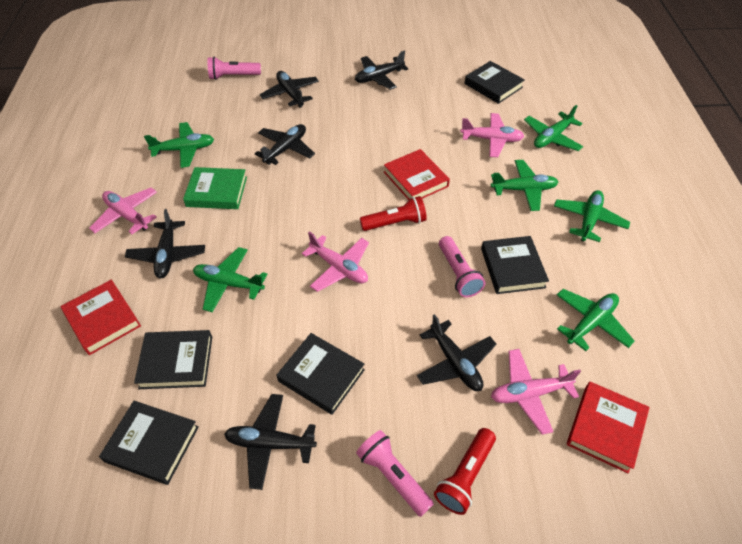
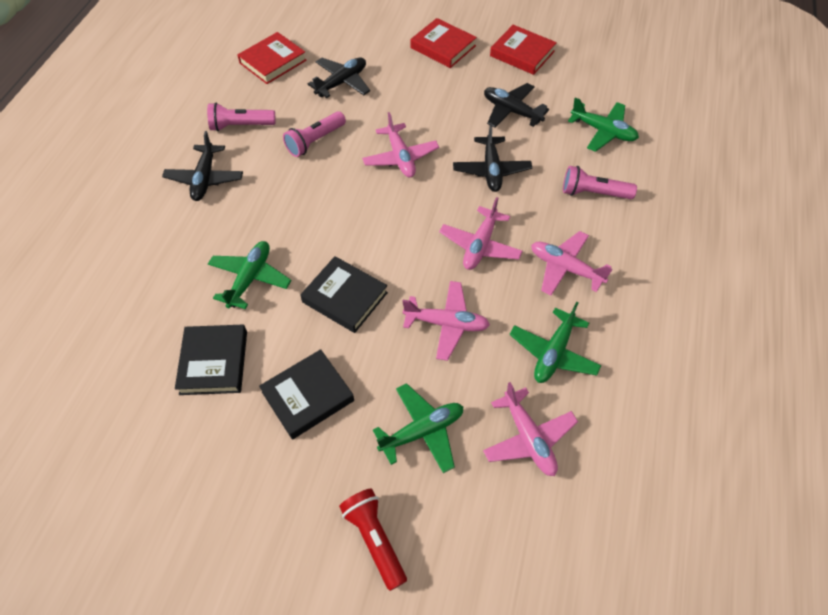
black book: [99,401,199,485] [134,330,212,389] [277,333,365,415] [465,61,525,104] [481,236,549,294] = 5 -> [175,325,247,395] [259,349,354,440] [300,256,388,333] = 3
black plane: [125,209,205,278] [224,394,317,490] [255,124,315,165] [260,71,319,108] [355,50,408,90] [417,314,496,391] = 6 -> [162,131,243,201] [308,57,370,98] [453,123,532,192] [484,83,549,128] = 4
green book: [183,167,247,209] = 1 -> none = 0
green plane: [144,122,214,168] [193,247,267,312] [491,160,558,211] [524,105,583,151] [554,190,630,242] [557,289,635,351] = 6 -> [208,241,291,309] [373,383,464,473] [509,302,602,383] [568,98,639,152] = 4
pink plane: [89,187,157,234] [302,231,369,292] [460,113,524,158] [491,349,581,435] = 4 -> [362,112,439,177] [402,281,490,361] [439,197,523,270] [483,382,578,476] [531,231,613,296] = 5
red flashlight: [360,196,427,231] [434,428,496,515] = 2 -> [339,488,407,591] = 1

